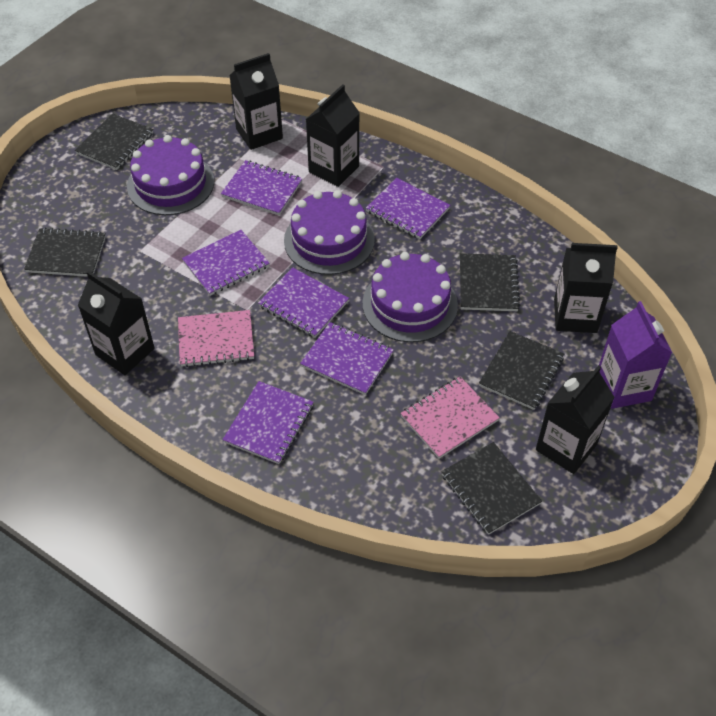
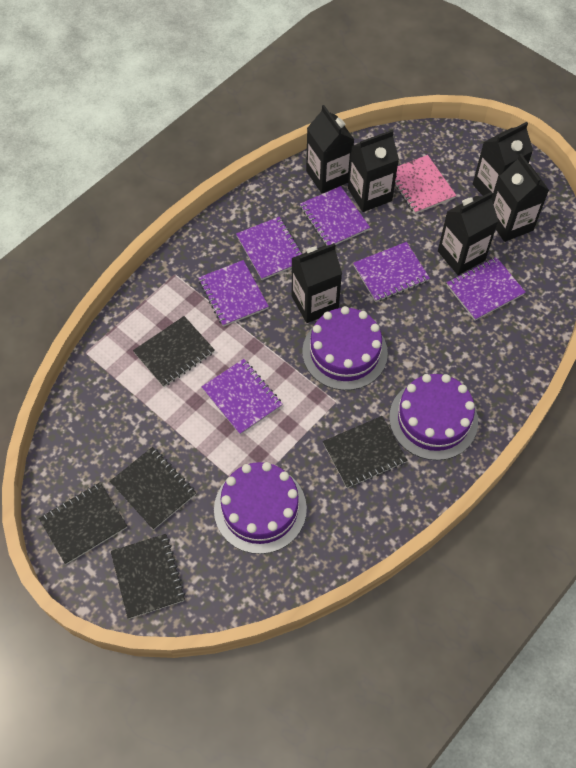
black carton: [78,271,155,375] [229,53,283,150] [306,84,359,187] [536,365,615,474] [554,243,618,333] = 5 -> [292,243,342,323] [306,105,354,193] [348,130,399,212] [438,192,498,275] [473,122,533,200] [492,154,549,242] = 6
pink notebook: [178,310,254,367] [400,377,500,459] = 2 -> [395,155,456,214] = 1
purple carton: [599,301,672,409] = 1 -> none = 0

